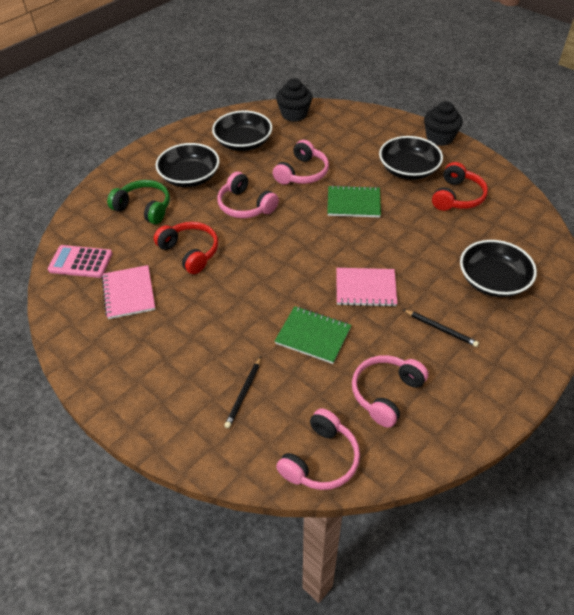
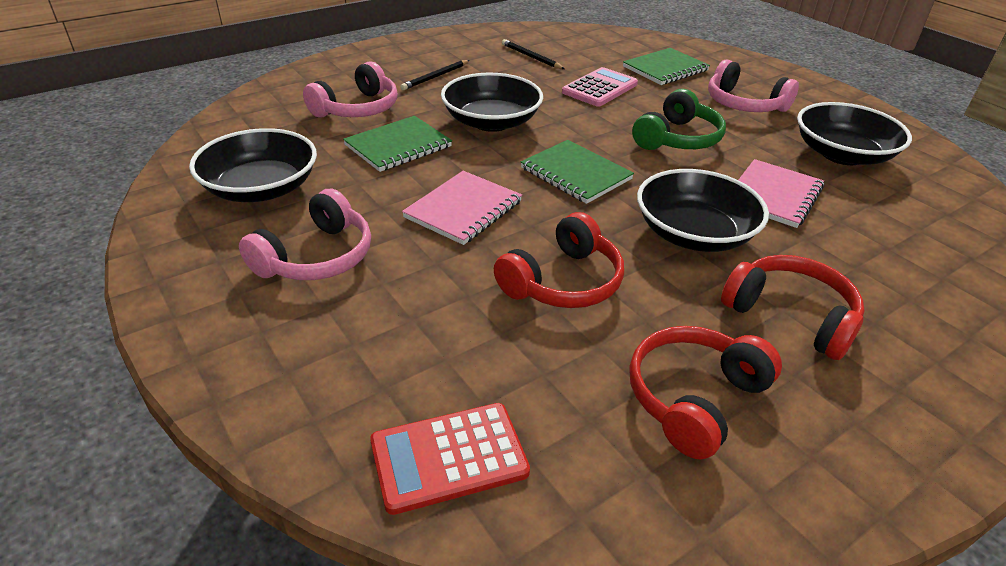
black cupcake: [276,79,312,122] [424,101,463,146] = 2 -> none = 0
green notebook: [275,306,352,364] [327,185,381,218] = 2 -> [343,116,452,172] [521,140,634,204] [623,48,710,85] = 3
pink headphones: [217,171,279,218] [273,140,329,185] [276,408,360,490] [352,355,428,428] = 4 -> [239,189,371,280] [303,61,398,118] [708,59,799,112] = 3
red calculator: none = 0 -> [370,403,530,515] = 1
red headphones: [154,222,218,274] [432,162,488,211] = 2 -> [494,212,624,308] [629,326,782,460] [721,255,864,360] = 3

